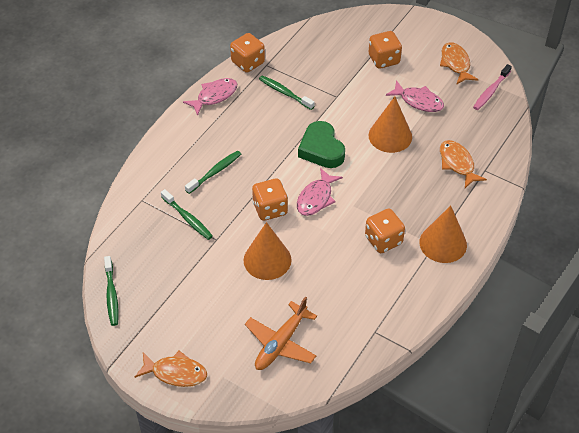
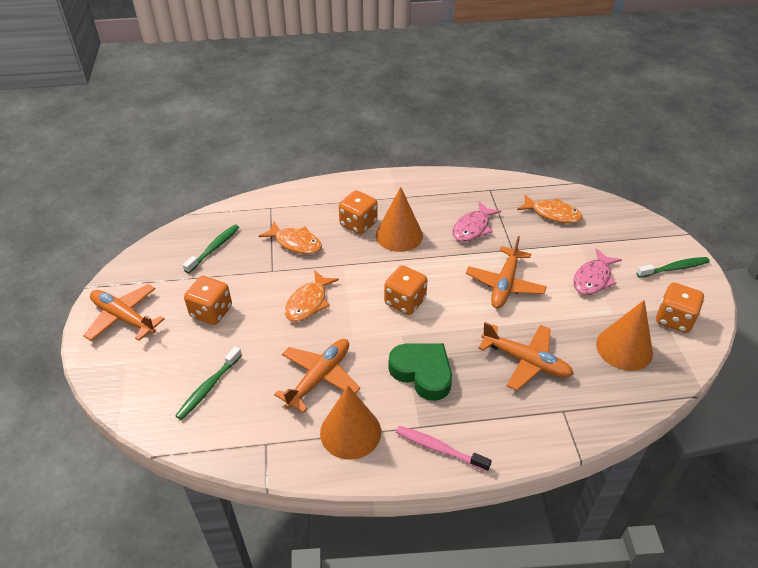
green toothbrush: [104,256,119,326] [161,189,213,240] [185,151,241,194] [259,75,315,110] = 4 -> [175,346,242,420] [183,224,239,273] [636,257,710,278] = 3
orange plane: [245,297,317,370] = 1 -> [83,284,165,341] [274,339,360,413] [466,236,547,309] [478,322,574,391] = 4
pink fish: [183,78,237,116] [297,168,343,216] [386,80,444,112] = 3 -> [452,201,501,242] [573,249,622,295] = 2

